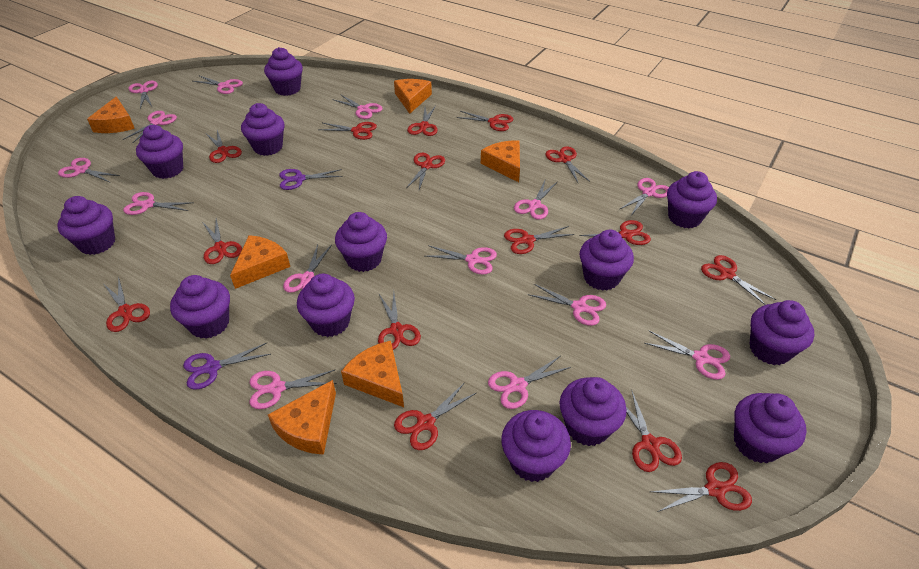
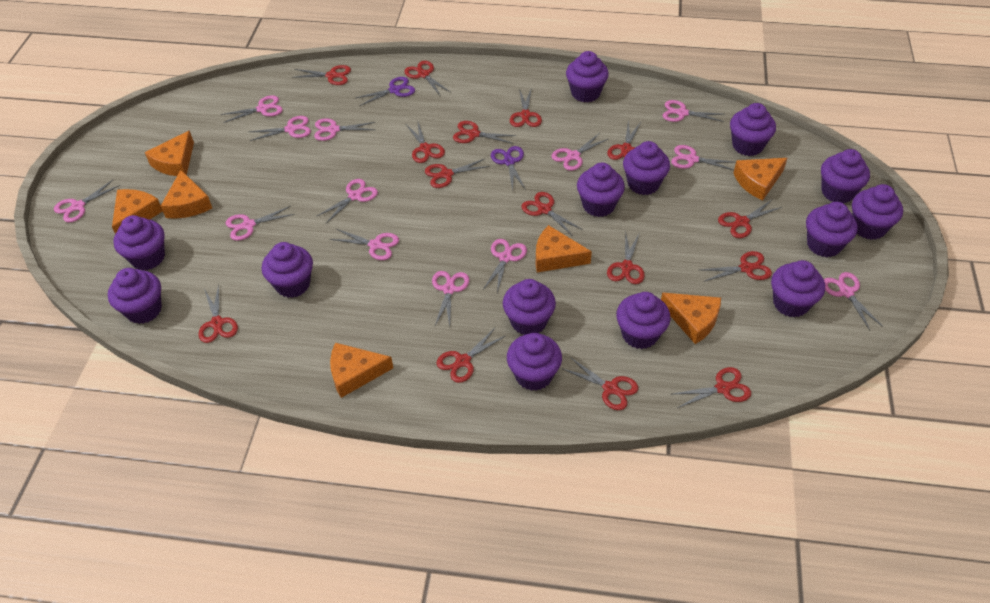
orange cheese: [87,96,135,133] [230,235,290,289] [268,380,336,455] [341,341,404,407] [394,79,432,114] [481,140,520,182] = 6 -> [112,189,163,234] [145,130,194,176] [161,170,212,219] [330,343,393,398] [536,225,592,272] [661,292,721,344] [733,158,787,201] = 7
pink scissors: [58,158,120,182] [123,111,177,143] [123,192,194,215] [129,81,158,108] [193,76,243,94] [250,370,337,409] [283,244,332,293] [334,94,383,119] [425,245,497,275] [488,356,571,409] [514,180,557,219] [528,284,606,326] [620,178,669,214] [644,331,730,380] = 14 -> [54,180,120,223] [221,95,283,123] [226,206,295,241] [249,116,311,141] [314,118,375,141] [317,179,378,223] [330,229,399,260] [432,271,469,326] [484,239,527,293] [551,133,608,171] [663,100,724,122] [671,145,736,170] [824,272,883,330] = 13
purple cupcake: [57,196,115,255] [136,125,183,179] [170,275,230,339] [241,103,285,156] [264,47,303,96] [297,274,355,337] [335,212,387,272] [501,410,571,482] [559,377,627,446] [580,230,634,291] [667,171,717,228] [734,393,806,463] [749,300,814,365] = 13 -> [108,268,162,324] [113,215,165,270] [262,242,313,298] [503,279,556,335] [507,333,562,391] [566,51,609,102] [577,163,625,217] [616,292,670,349] [623,141,670,195] [730,103,776,156] [771,260,825,317] [806,202,858,257] [821,149,870,203] [852,184,903,240] = 14

